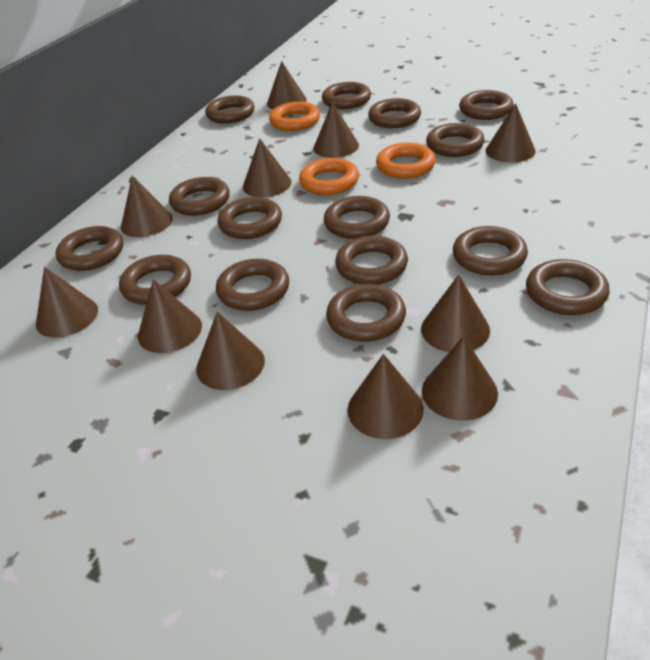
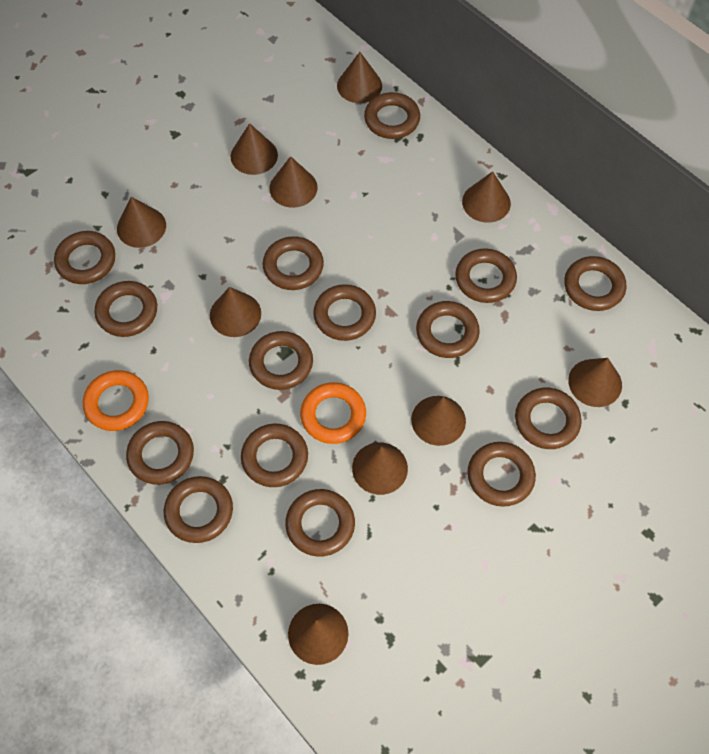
brown cone: [36,267,98,338] [121,176,173,237] [138,279,202,353] [196,312,265,390] [243,138,291,198] [267,61,307,109] [313,102,359,158] [347,354,424,439] [421,275,490,352] [422,336,498,421] [486,103,536,163] = 11 -> [117,197,166,248] [210,287,261,337] [231,123,278,175] [269,156,318,208] [288,604,349,665] [337,52,382,103] [352,442,408,495] [411,396,466,446] [462,171,511,223] [568,358,622,407] = 10
orange ring: [269,102,320,131] [299,158,359,195] [376,143,436,179] = 3 -> [83,370,149,431] [300,382,366,444] = 2

